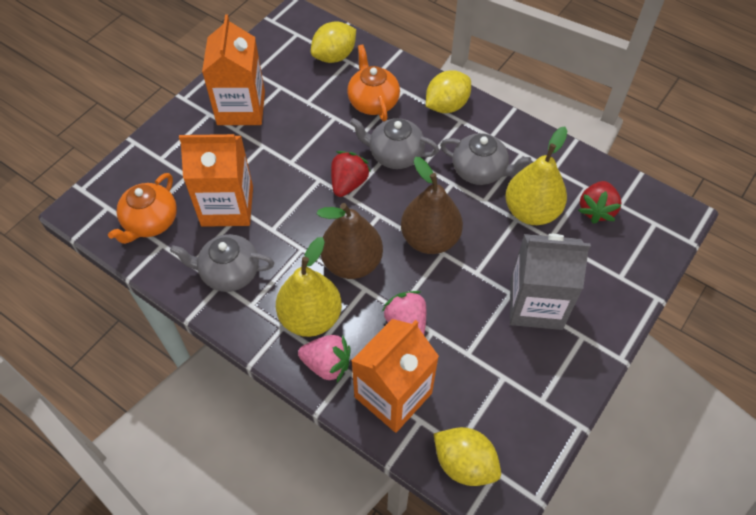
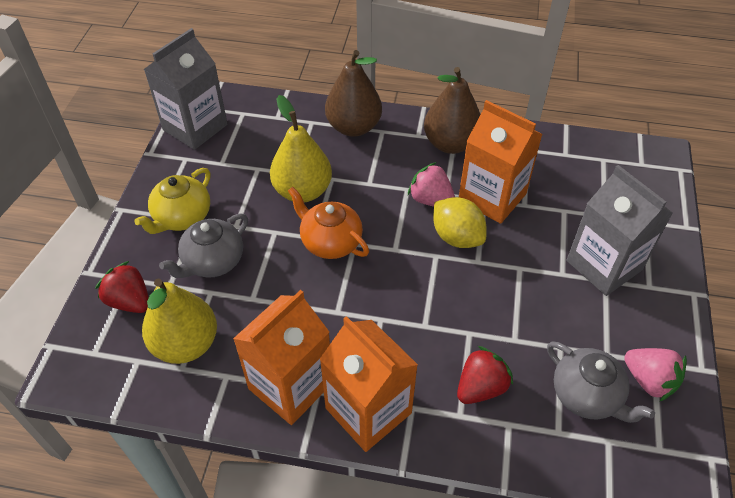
grey carton: [510,234,591,330] = 1 -> [144,28,228,150] [567,165,673,296] = 2
grey teapot: [170,234,274,292] [350,118,439,169] [440,133,532,185] = 3 -> [159,214,248,278] [547,341,655,423] = 2
orange teapot: [108,173,177,244] [347,44,400,121] = 2 -> [288,187,369,259] = 1
yellow lemon: [311,21,356,63] [426,70,471,113] [434,427,501,486] = 3 -> [433,197,487,248] = 1
yellow teapot: none = 0 -> [134,168,210,234] = 1

